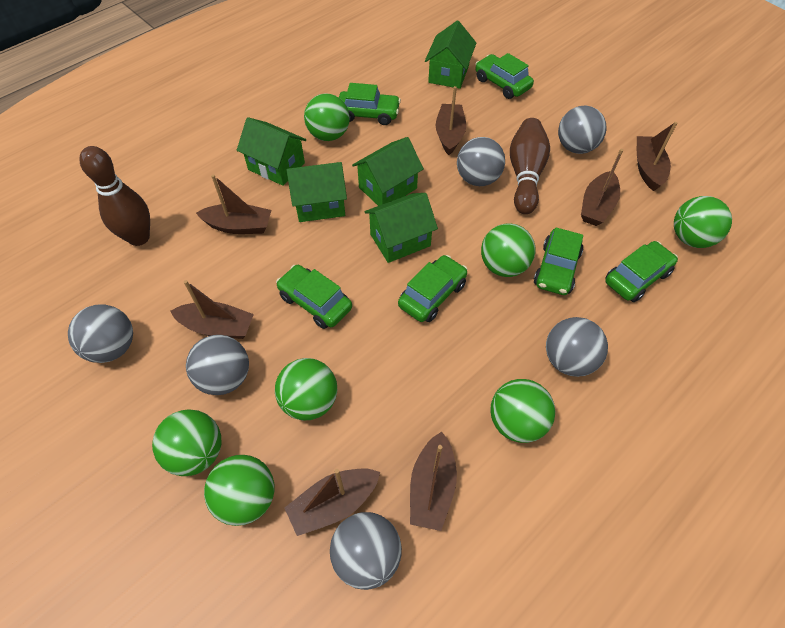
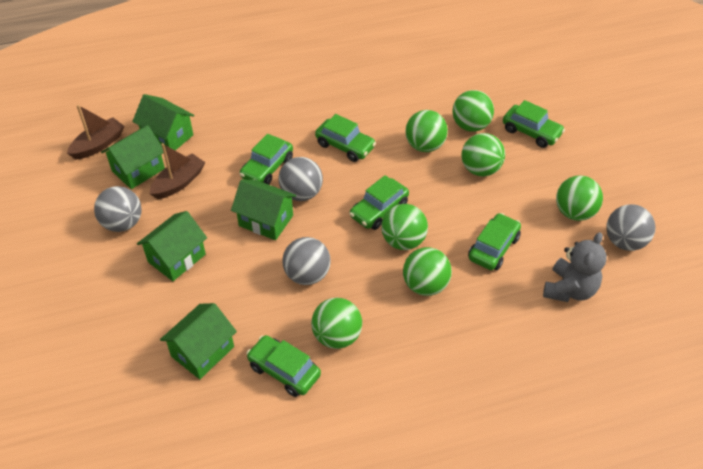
brown boat: [170,280,254,339] [196,174,271,234] [284,469,380,536] [410,432,457,531] [436,86,466,155] [581,149,623,226] [637,122,677,191] = 7 -> [67,105,124,159] [150,143,206,199] = 2
brown bowling pin: [79,146,150,246] [510,118,550,214] = 2 -> none = 0
grey ball: [68,304,133,363] [186,335,249,395] [330,512,402,590] [457,137,505,186] [546,317,608,377] [558,106,607,154] = 6 -> [94,186,142,232] [278,157,323,201] [282,237,331,285] [606,204,655,251] = 4
grey teddy bear: none = 0 -> [543,232,607,302] = 1

